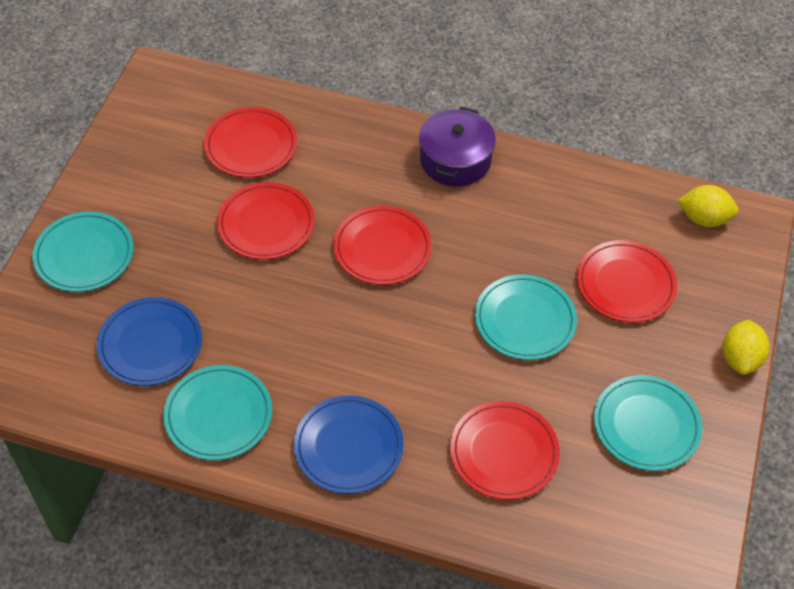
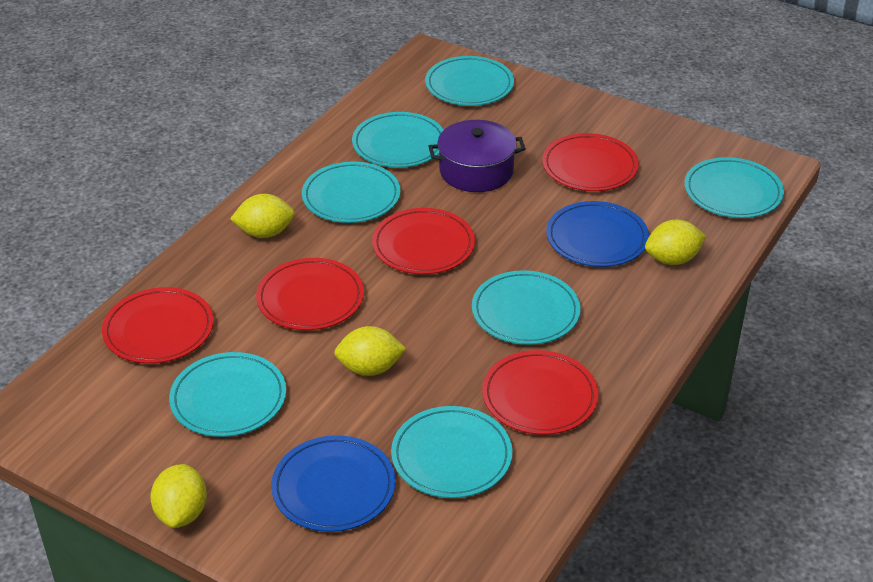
turquoise plate: [33,212,133,292] [163,365,272,460] [475,274,577,360] [594,375,702,471] = 4 -> [169,352,286,437] [302,162,400,223] [352,112,443,168] [391,406,512,498] [425,56,514,106] [472,270,581,345] [684,157,784,218] = 7
yellow lemon: [677,185,738,227] [722,319,770,375] = 2 -> [150,464,207,528] [230,194,295,238] [334,326,406,376] [645,220,706,265] = 4

